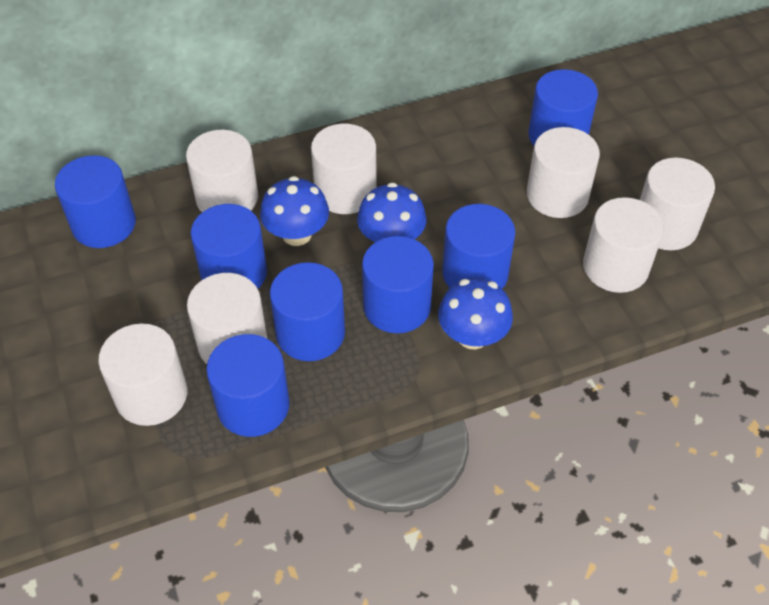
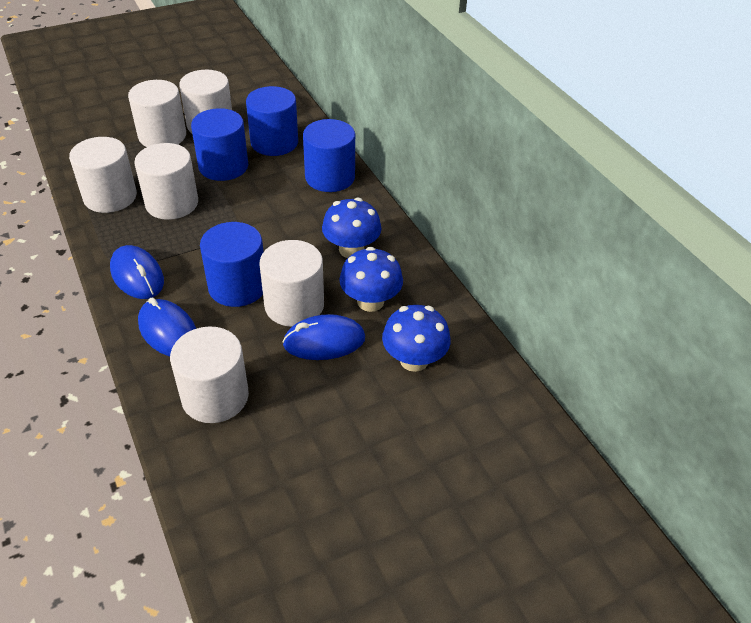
blue cylinder: [55,155,136,248] [191,204,267,289] [206,334,290,437] [270,262,345,361] [362,236,434,333] [442,204,515,289] [528,69,598,146] = 7 -> [191,108,248,181] [200,222,264,307] [246,86,298,156] [303,119,355,192] = 4
blue mouse: none = 0 -> [110,245,164,299] [138,298,196,356] [282,314,365,360] = 3
white cylinder: [98,323,187,426] [186,130,258,212] [187,273,268,364] [311,124,377,214] [527,127,600,218] [583,197,664,293] [640,158,715,250] = 7 -> [69,137,137,213] [128,80,186,147] [134,143,198,220] [170,326,249,423] [179,70,232,133] [259,240,324,327] = 6

